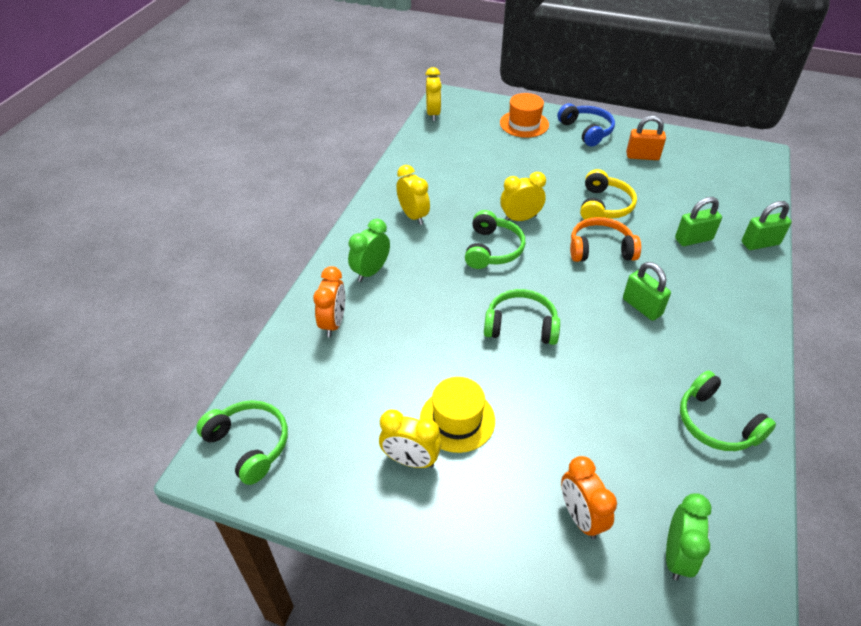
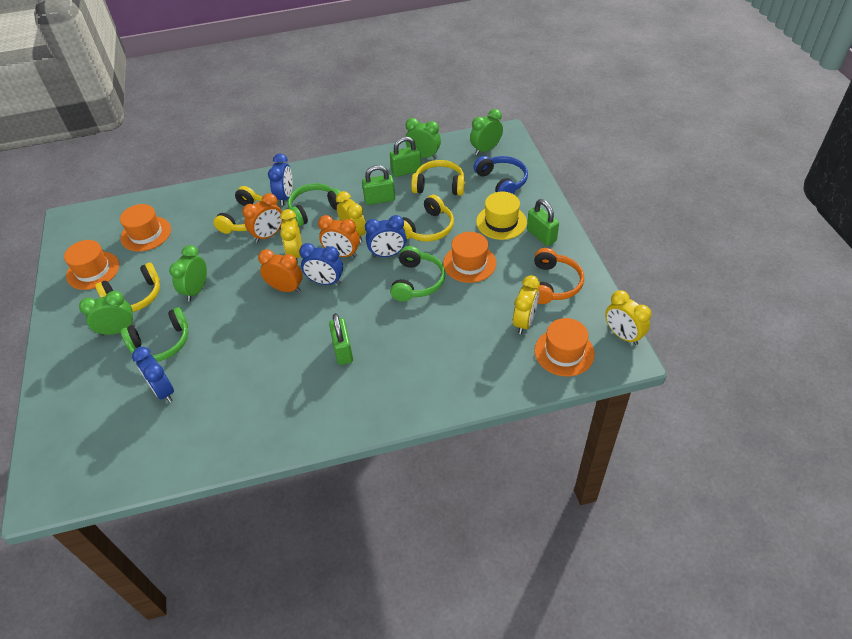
blue clock: none = 0 -> [132,347,174,403] [268,154,293,206] [299,243,343,285] [365,215,407,258] = 4
green clock: [348,219,390,282] [666,493,711,580] = 2 -> [79,291,135,336] [169,245,207,301] [405,118,441,159] [470,109,503,155] = 4
green headphones: [196,400,288,485] [465,210,526,269] [484,289,560,345] [680,371,776,451] = 4 -> [121,307,188,362] [288,183,340,227] [390,246,445,301] = 3
green padlock: [623,262,671,321] [675,197,722,246] [742,201,792,250] = 3 -> [329,313,353,365] [362,165,395,205] [390,137,421,177] [527,199,559,246] = 4
orange clock: [313,266,345,337] [561,456,617,539] = 2 -> [242,193,283,243] [258,249,303,293] [318,215,360,258] = 3
orange hat: [500,93,549,138] = 1 -> [64,240,119,290] [120,204,171,251] [443,232,496,283] [534,318,595,376] = 4
orange padlock: [626,115,666,160] = 1 -> none = 0
yellow headphones: [580,169,637,220] = 1 -> [95,262,160,312] [213,186,262,234] [403,195,454,242] [411,160,465,196] = 4

